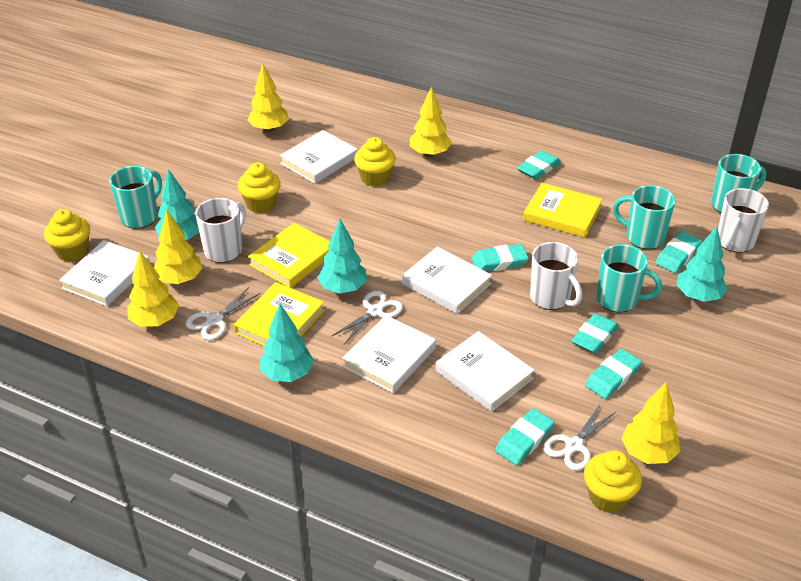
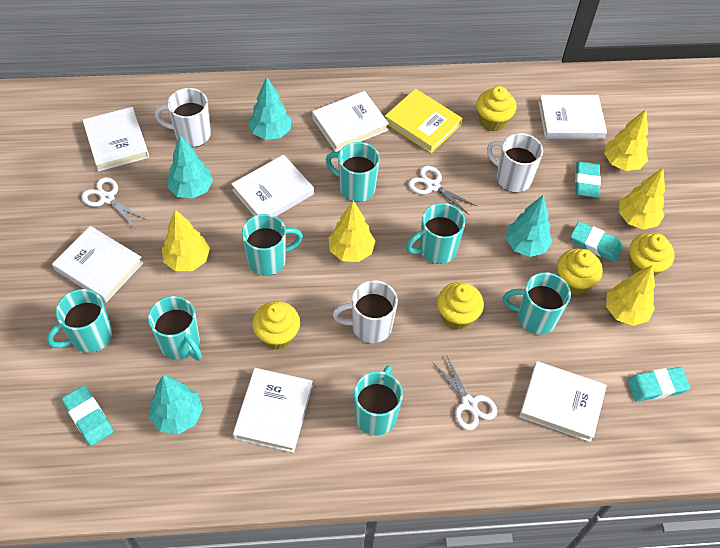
turquoise eraser: [471,244,529,271] [495,408,554,465] [517,150,561,180] [571,313,619,354] [585,349,642,399] [655,231,702,273] = 6 -> [62,385,113,446] [571,221,623,262] [575,161,601,198] [627,367,690,401] = 4
turquoise mug: [110,166,162,229] [597,244,662,313] [613,185,675,249] [711,154,766,213] = 4 -> [46,289,112,353] [148,296,202,360] [242,214,303,276] [326,142,380,202] [354,365,403,436] [406,203,465,264] [503,272,571,335] = 7
white book: [59,240,150,306] [279,130,358,184] [342,315,436,393] [402,246,492,314] [436,331,535,412] = 5 -> [52,226,143,302] [82,107,149,172] [231,154,314,216] [233,368,313,453] [312,91,389,152] [519,361,607,442] [538,95,607,139] = 7
yellow book: [234,282,325,346] [248,223,330,288] [523,183,602,238] = 3 -> [385,89,463,153] = 1
yellow cupcake: [44,209,90,262] [238,162,281,213] [354,137,396,187] [584,450,642,513] = 4 -> [252,301,300,350] [437,282,484,330] [476,86,516,132] [557,249,603,295] [629,233,675,277] = 5

